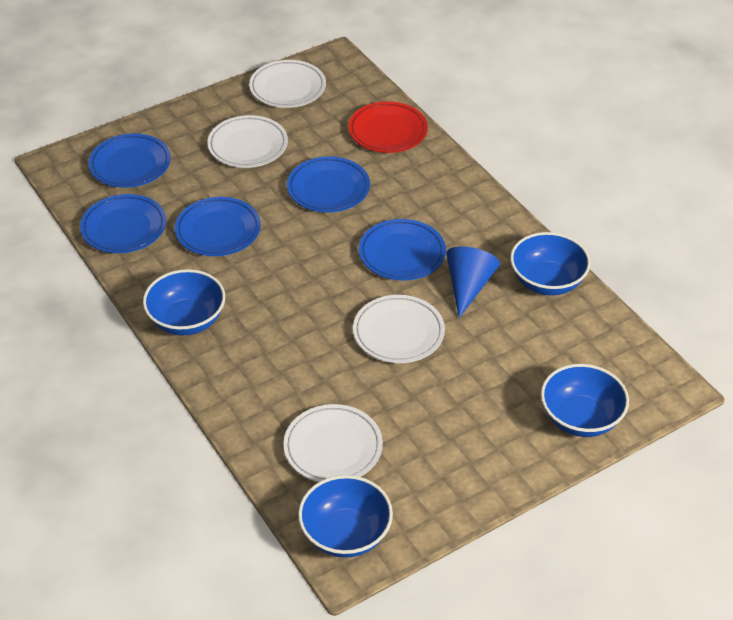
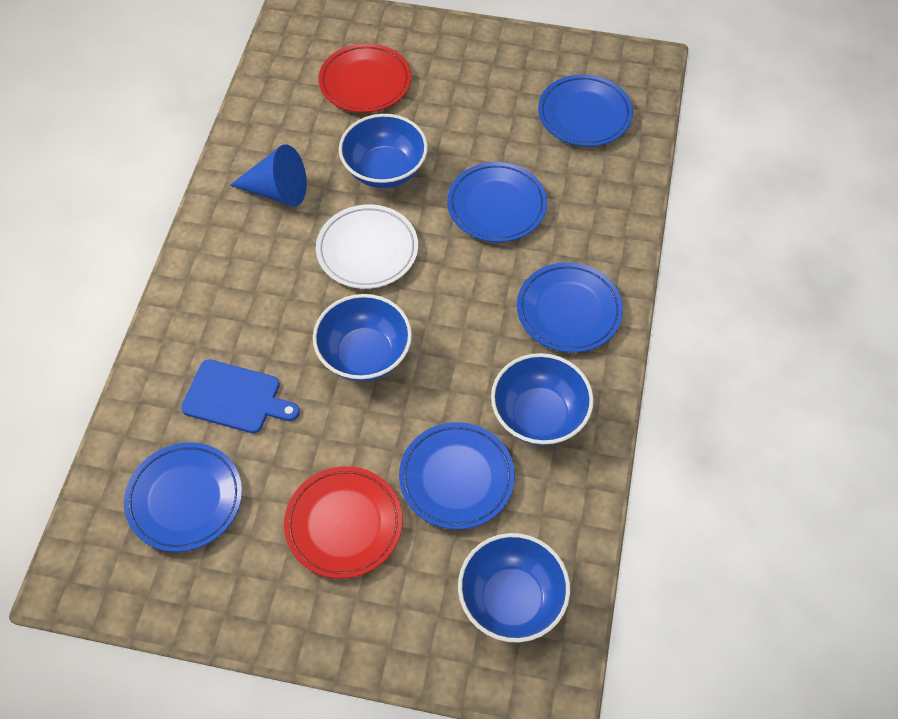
blue cutting board: none = 0 -> [181,359,300,433] = 1
red plate: [348,101,428,153] = 1 -> [284,466,403,579] [319,43,411,113] = 2
white plate: [207,115,288,168] [249,60,326,108] [283,404,383,482] [353,295,445,363] = 4 -> [316,204,418,289] = 1

